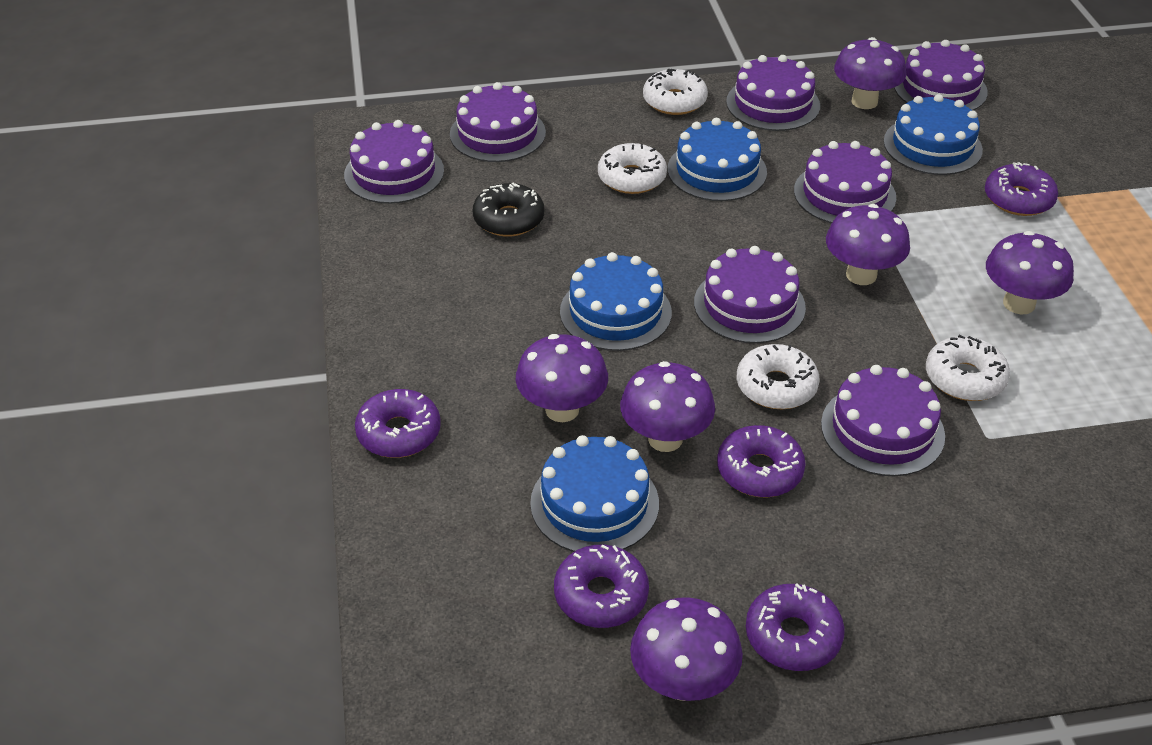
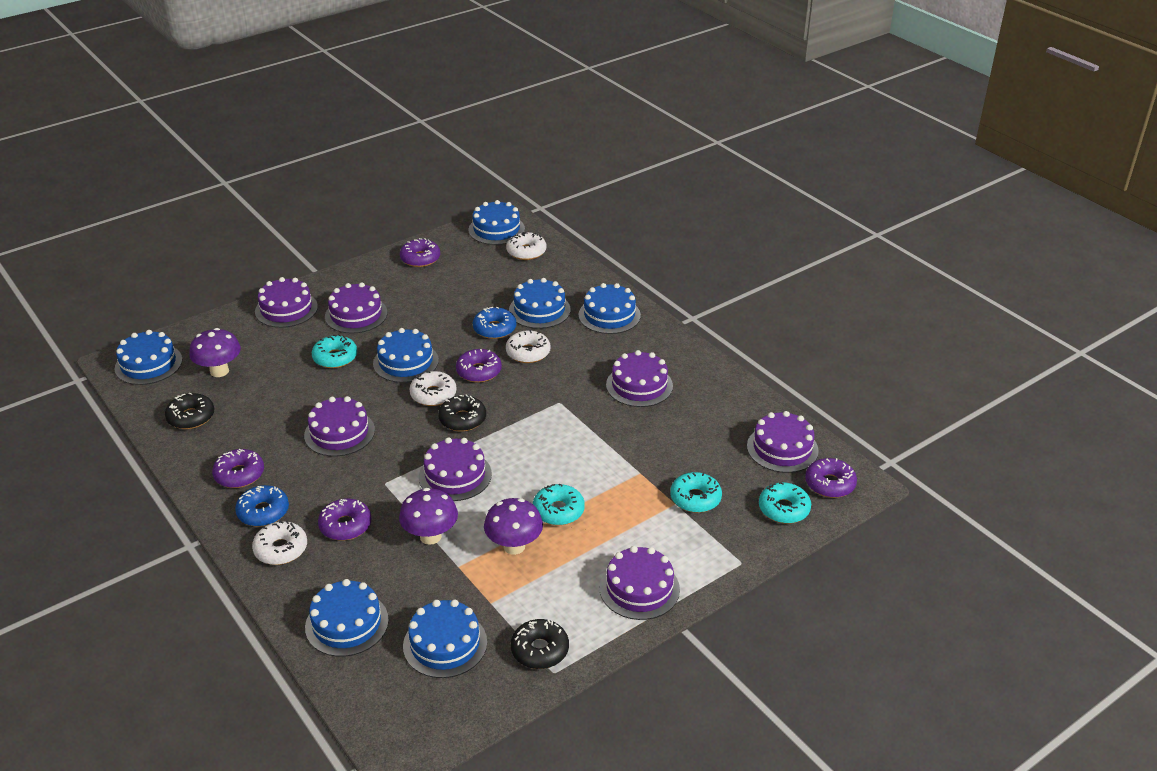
black donut: [473,183,544,237] = 1 -> [165,393,214,429] [438,394,486,432] [511,619,569,669] = 3
blue cake: [530,435,659,552] [560,252,672,351] [668,118,767,201] [884,94,983,175] = 4 -> [114,330,182,385] [305,579,389,657] [373,328,439,383] [403,600,487,678] [468,200,525,245] [509,278,571,329] [578,283,641,334] = 7
blue donut: none = 0 -> [235,485,289,527] [473,307,516,339] = 2
purple mushroom: [516,334,608,422] [620,361,715,452] [630,597,743,701] [826,204,910,285] [834,37,907,109] [986,231,1074,315] = 6 -> [189,328,241,377] [399,488,458,545] [484,498,543,555] = 3
turquoise donut: none = 0 -> [312,334,357,368] [533,483,585,525] [670,472,722,513] [759,482,811,524] = 4

